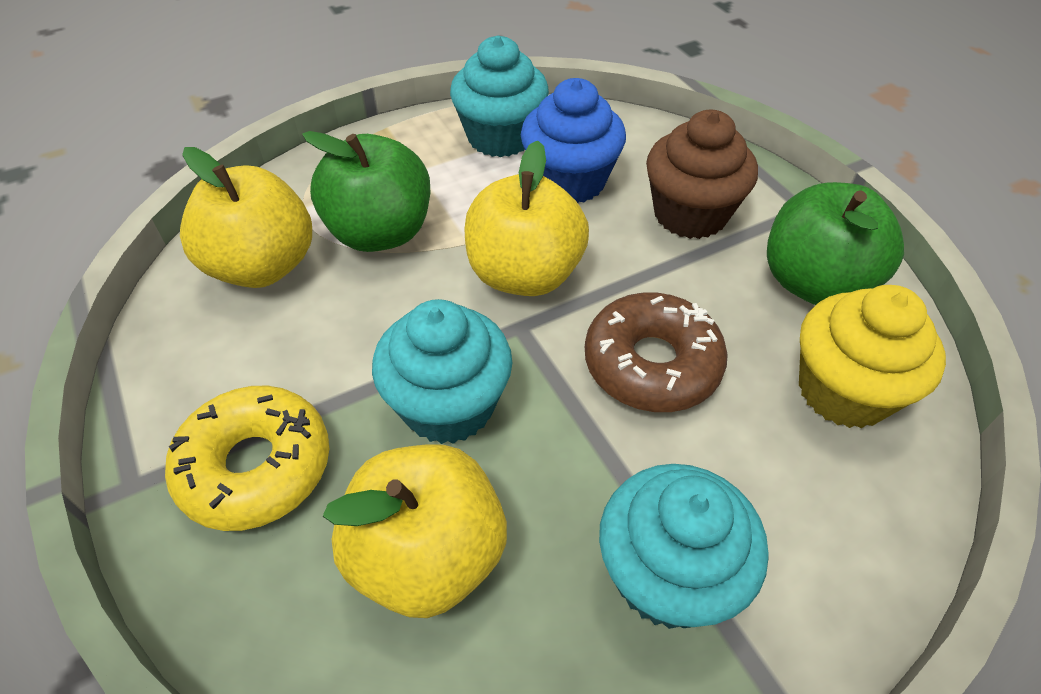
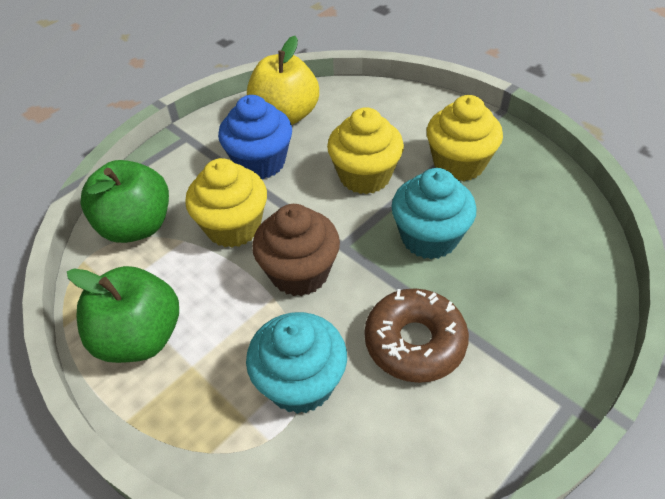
turquoise cupcake: [372,299,512,444] [450,36,549,157] [599,464,768,629] = 3 -> [246,312,347,414] [391,168,476,259] = 2
yellow apple: [180,147,312,288] [323,445,507,618] [464,141,589,296] = 3 -> [247,36,319,125] = 1
yellow cupcake: [799,285,946,428] = 1 -> [185,158,267,248] [327,107,404,194] [427,95,503,181] = 3
yellow donut: [165,386,329,531] = 1 -> none = 0

